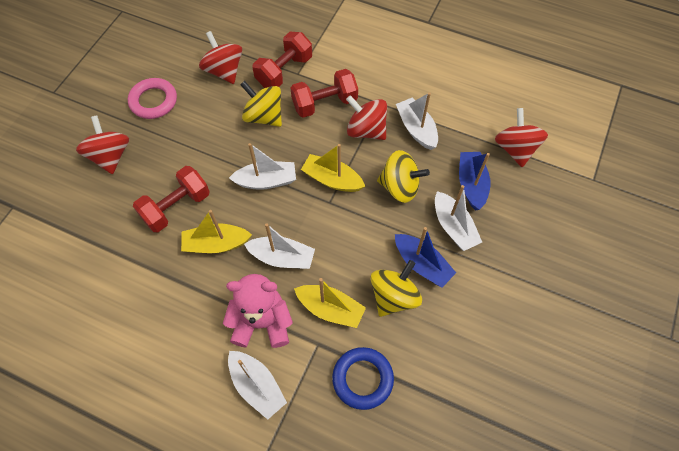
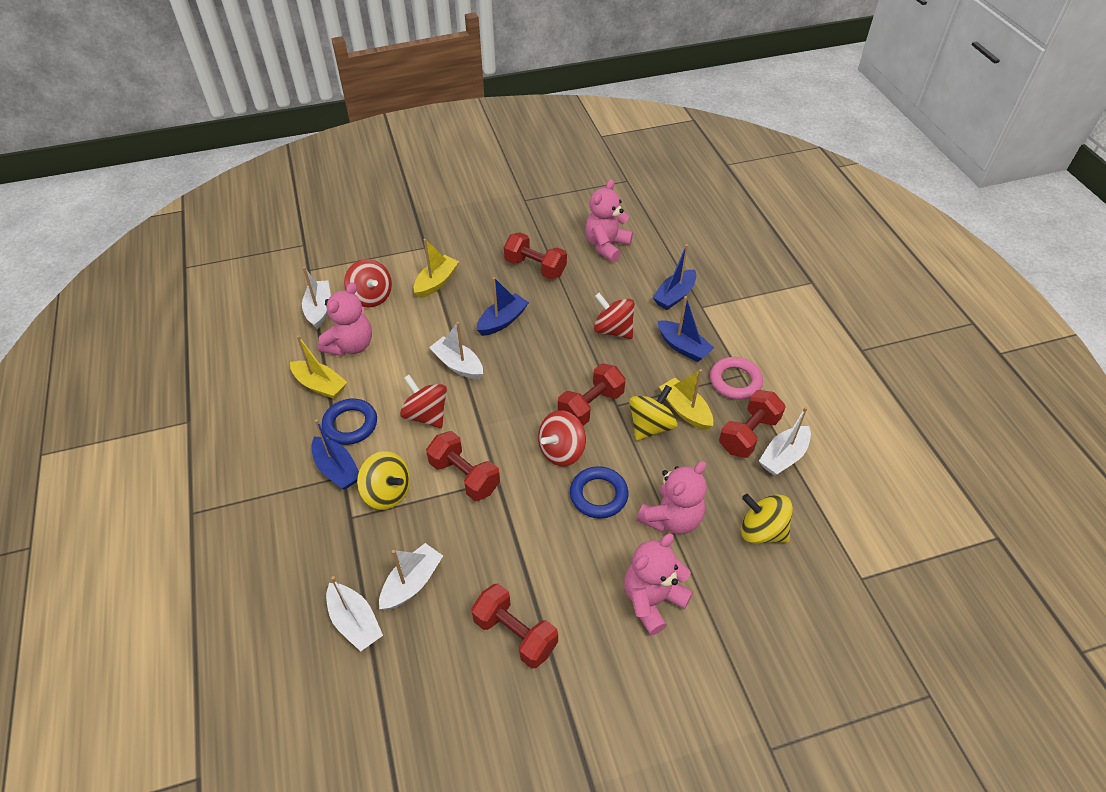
blue boat: [395,227,456,288] [459,152,491,210] = 2 -> [311,419,359,490] [477,277,529,336] [652,244,696,310] [658,296,714,362] = 4
blue ring: [332,347,394,410] = 1 -> [322,399,377,445] [570,466,629,519] = 2
pink teddy bear: [223,274,293,348] = 1 -> [318,282,372,356] [585,179,633,262] [624,534,693,635] [637,461,707,535] = 4
red dumbbell: [133,166,210,232] [252,32,312,88] [290,69,358,118] = 3 -> [426,431,500,501] [471,584,558,668] [504,233,567,279] [558,363,626,426] [719,390,786,458] = 5

